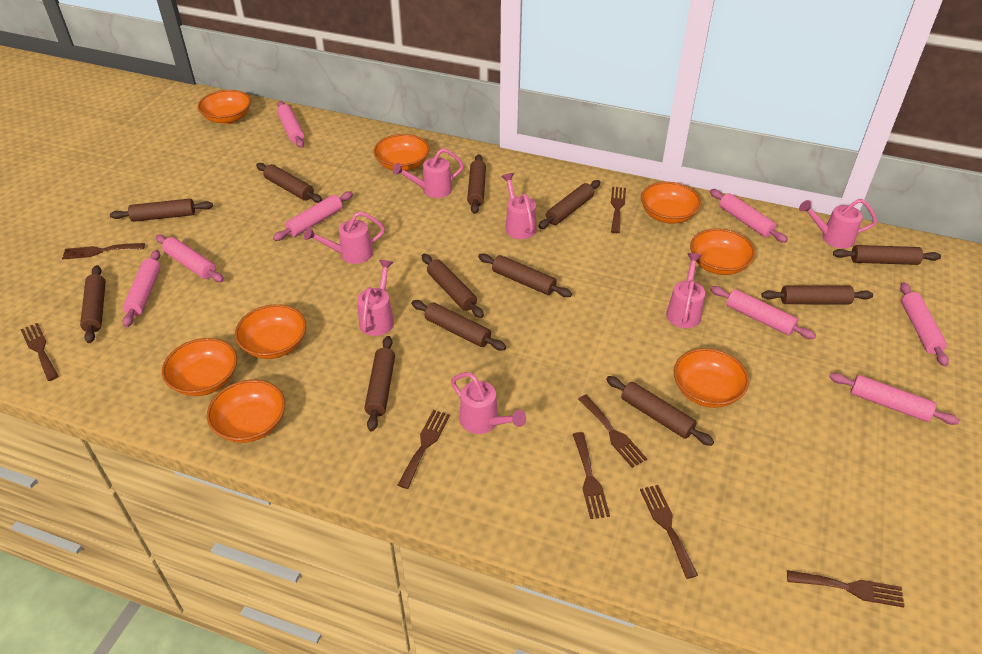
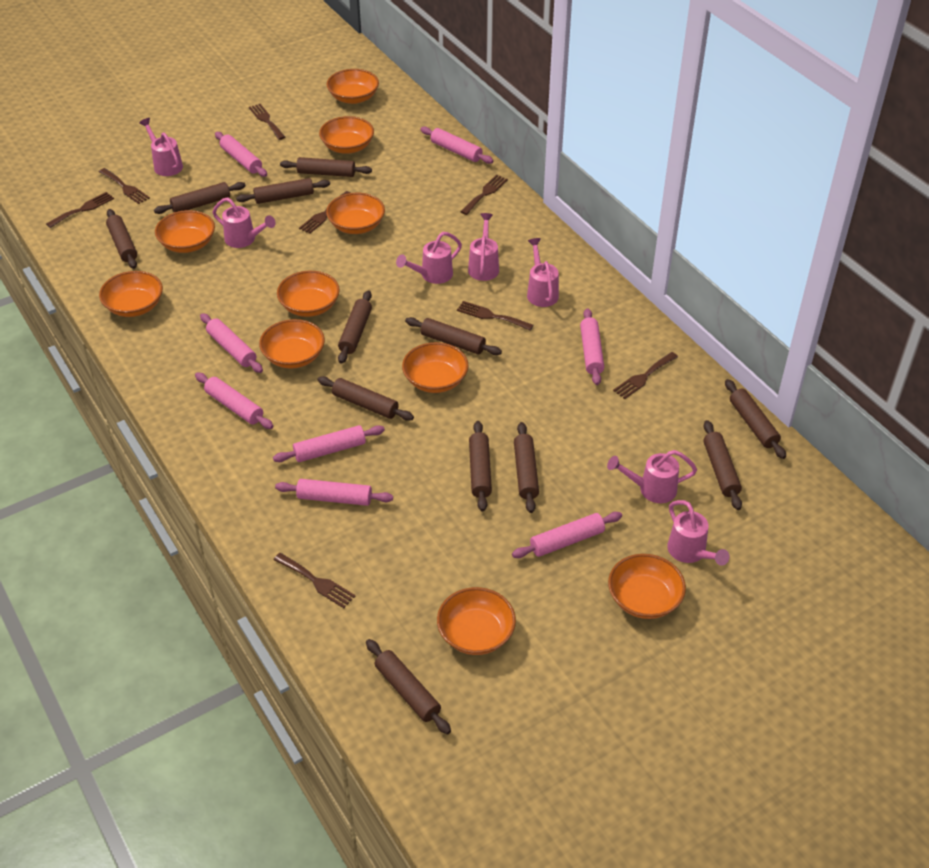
orange bowl: [162,338,237,396] [198,90,251,124] [207,380,285,443] [235,304,306,359] [374,134,429,171] [641,182,701,224] [674,348,749,408] [690,229,755,275] = 8 -> [99,271,163,317] [155,210,215,253] [259,319,325,369] [277,271,340,317] [319,116,374,154] [326,193,385,234] [327,69,379,104] [402,342,469,393] [437,587,516,655] [608,554,686,619] = 10

